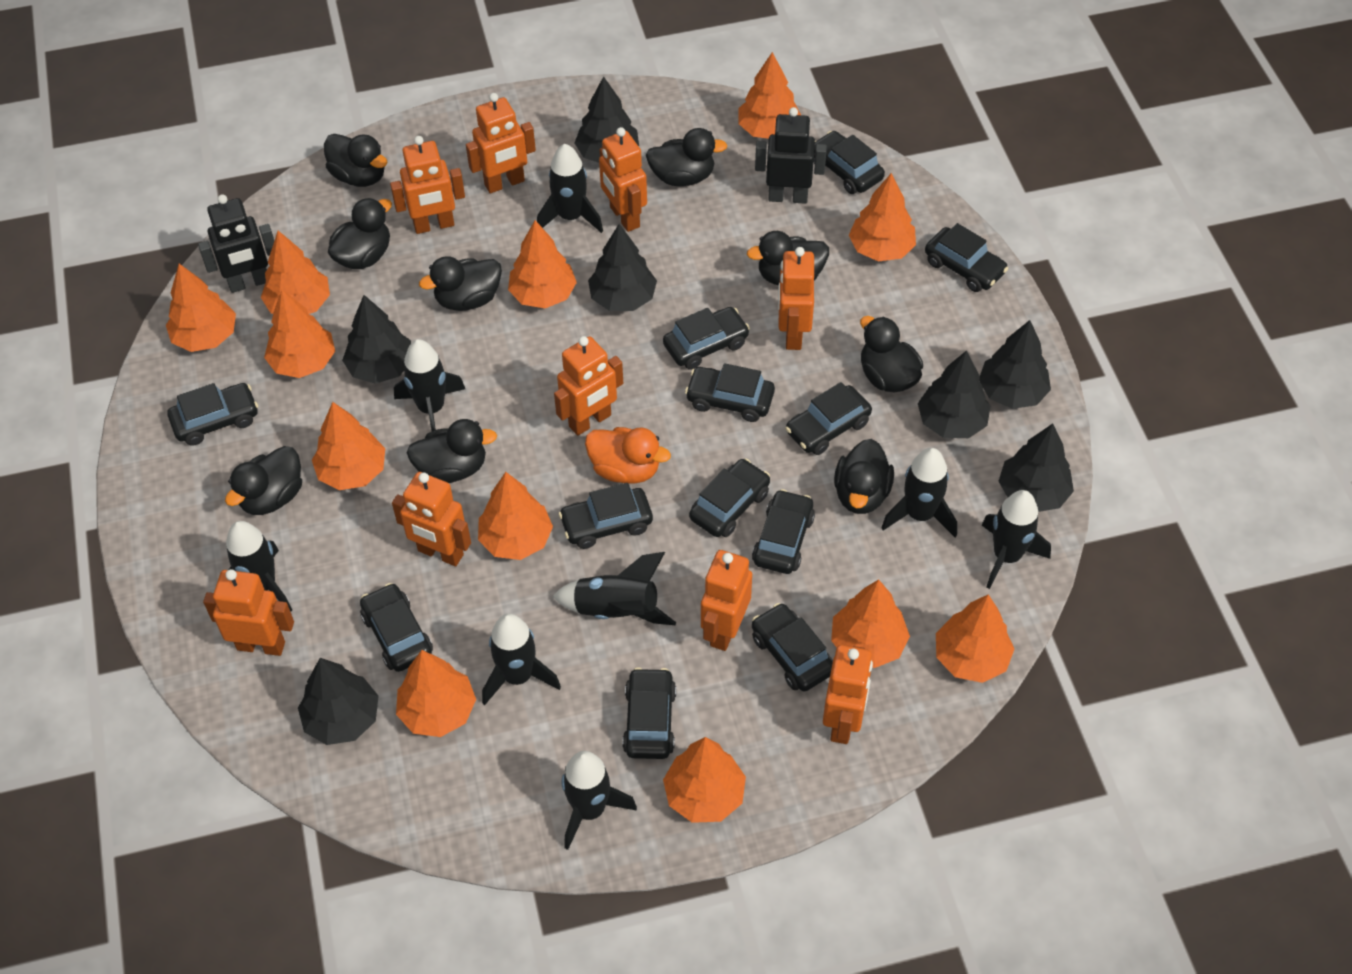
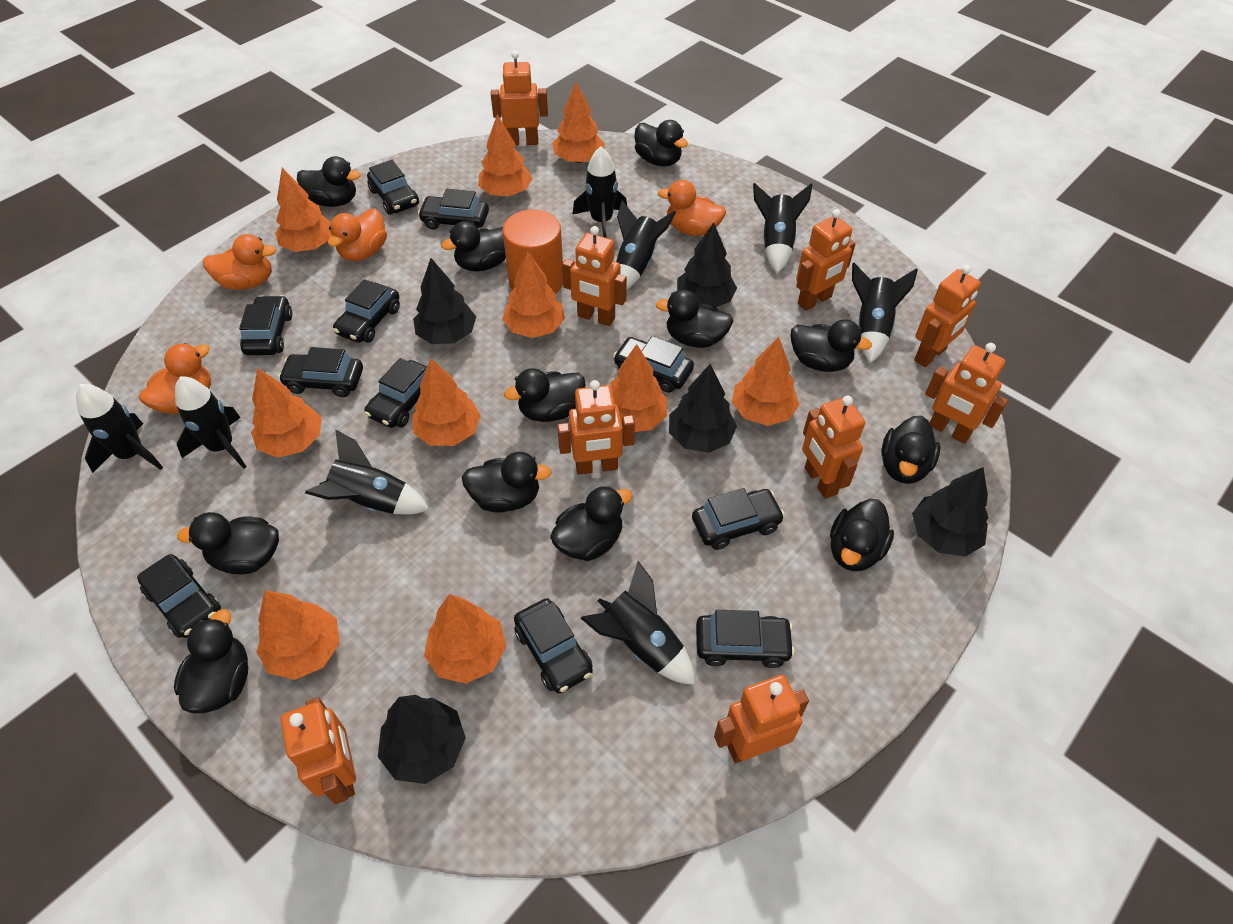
black car: [167,383,258,446] [360,583,433,672] [558,483,653,549] [622,667,676,759] [663,307,750,370] [685,363,775,422] [689,459,770,537] [752,489,815,574] [752,603,833,692] [785,382,872,455] [814,131,885,194] [925,223,1008,292] = 12 -> [137,554,221,638] [239,295,293,355] [278,347,363,397] [333,279,400,343] [364,358,427,428] [367,160,419,215] [418,189,489,230] [514,598,593,693] [613,336,694,393] [692,488,785,550] [696,610,795,668] = 11
black duck: [225,446,302,515] [324,134,388,187] [328,198,392,269] [407,419,497,483] [419,256,502,311] [646,128,728,186] [747,231,829,286] [834,439,894,514] [860,316,923,393] = 9 -> [174,609,248,714] [177,512,279,574] [297,156,361,207] [441,221,506,272] [462,452,552,513] [504,368,585,422] [550,486,632,561] [634,120,688,166] [656,289,733,348] [791,320,872,372] [830,499,894,571] [881,416,941,484] = 12
black robot: [198,194,274,293] [755,107,827,204] = 2 -> none = 0
black tree: [298,658,379,745] [342,295,411,384] [575,76,639,163] [588,224,657,311] [918,350,990,438] [979,320,1051,409] [998,424,1074,512] = 7 -> [378,695,466,784] [413,258,476,344] [669,364,737,453] [677,222,737,307] [912,467,988,557] = 5
orange cylinder: none = 0 -> [503,210,563,294] = 1
orange duck: [585,427,671,484] = 1 -> [139,343,211,414] [203,234,276,290] [328,209,387,261] [658,180,726,236] = 4
orange tree: [166,264,236,352] [261,231,330,314] [264,290,335,378] [312,402,385,490] [396,650,476,737] [478,472,553,560] [508,220,577,308] [663,737,746,823] [738,52,801,139] [831,579,910,668] [849,173,916,261] [936,594,1014,683] = 12 -> [251,368,321,458] [256,590,340,680] [275,168,332,252] [412,358,481,446] [424,594,507,684] [478,114,533,196] [502,251,565,338] [553,82,605,163] [610,344,667,432] [732,337,800,426] = 10

